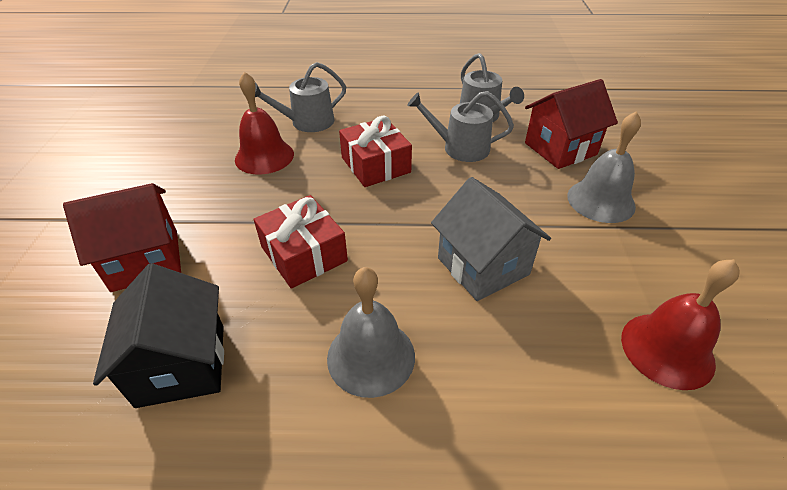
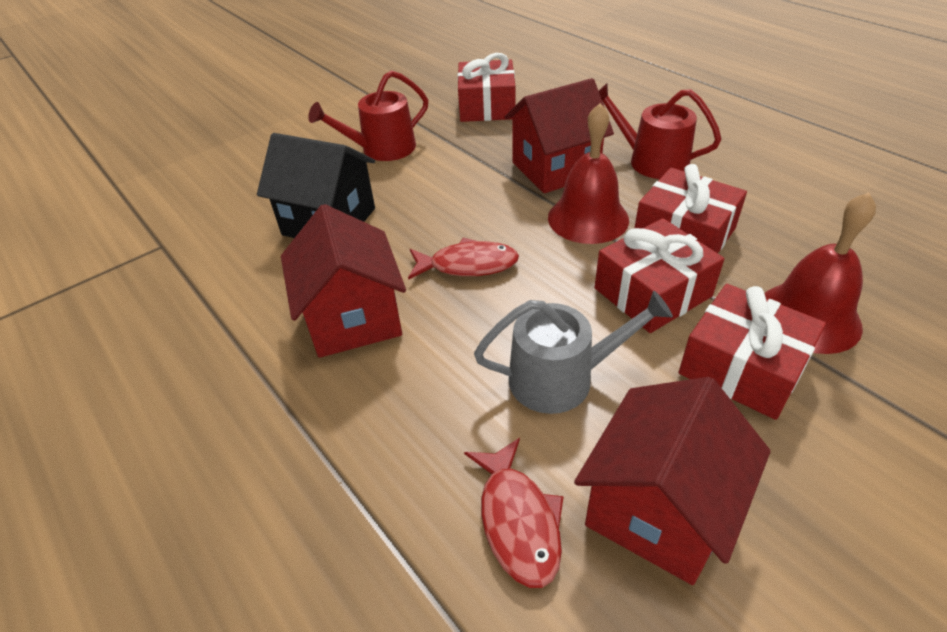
grey bell: [327,267,415,398] [567,111,641,223] = 2 -> none = 0
grey house: [431,177,551,301] = 1 -> none = 0
grey watering can: [255,62,346,132] [407,91,514,162] [460,53,524,122] = 3 -> [474,291,673,414] = 1
red fish: none = 0 -> [408,238,519,280] [464,438,564,588] = 2
red gift: [254,195,348,289] [339,116,412,187] = 2 -> [458,53,515,122] [595,218,724,333] [634,164,747,253] [679,284,826,420] = 4
red house: [63,183,181,292] [525,79,618,169] = 2 -> [281,204,406,358] [505,78,614,193] [574,377,771,585] = 3
red watering can: none = 0 -> [308,70,428,161] [599,83,722,179] = 2

